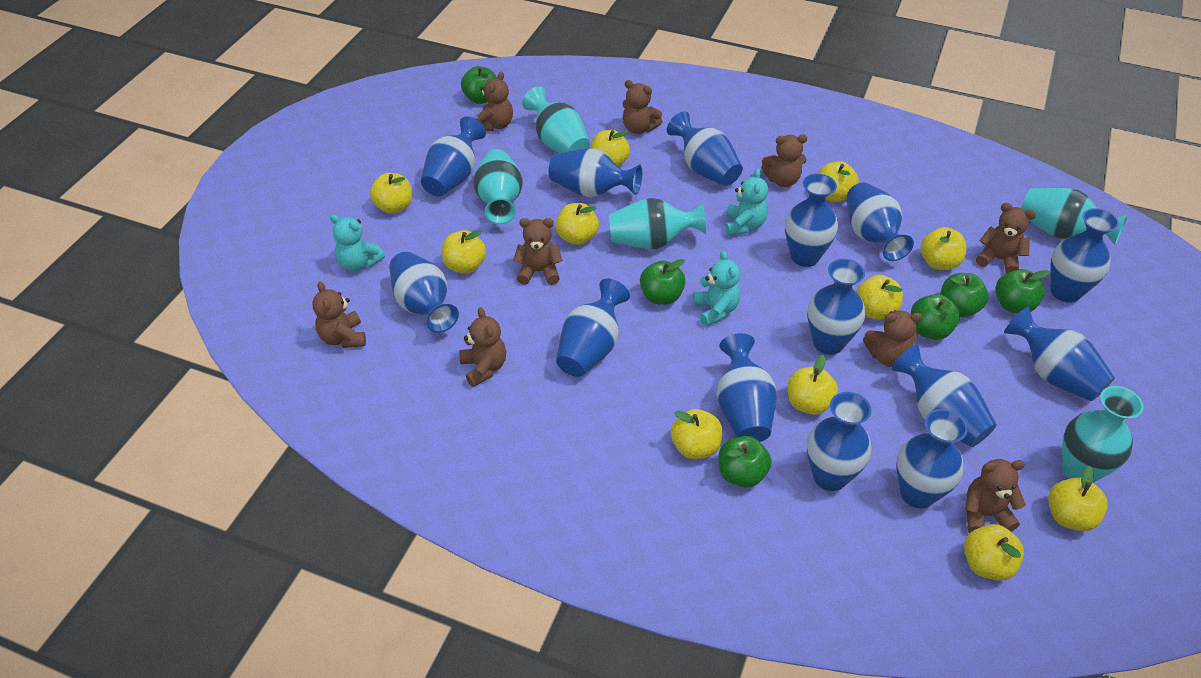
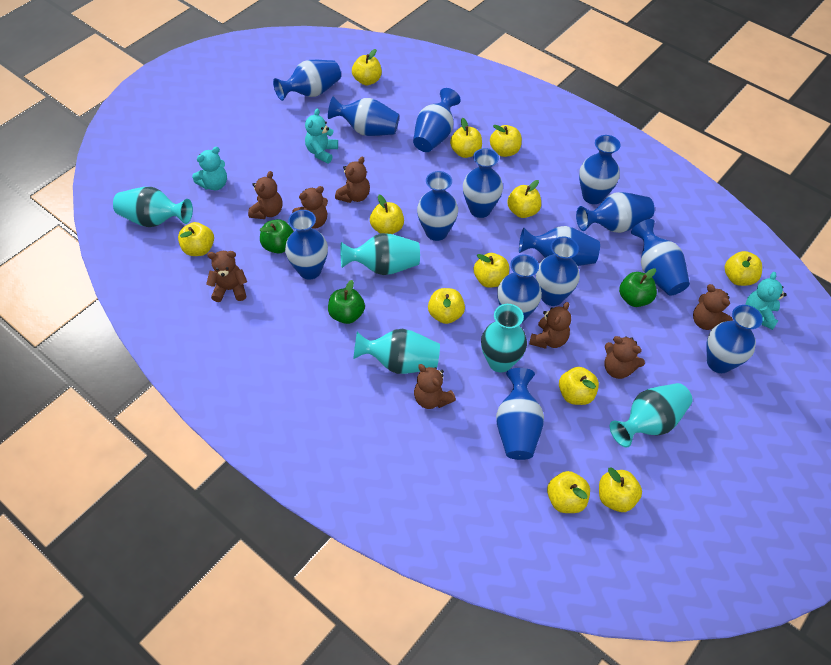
brown teddy bear: [312,282,366,348] [459,307,506,387] [476,72,513,131] [513,218,563,285] [623,80,663,134] [761,134,807,187] [863,310,922,367] [965,459,1026,533] [976,203,1036,273] = 9 -> [206,251,247,302] [248,171,282,219] [292,186,328,229] [335,157,370,203] [414,364,456,409] [529,302,571,349] [604,336,645,379] [693,284,733,330] = 8
green apple: [461,66,497,104] [640,259,686,305] [719,436,772,488] [911,294,960,340] [940,273,989,317] [995,269,1050,313] = 6 -> [260,219,294,254] [328,280,365,324] [619,268,657,307] = 3
yellow apple: [370,173,412,214] [442,230,486,273] [556,203,599,245] [590,130,630,166] [671,409,722,459] [788,355,838,415] [818,161,859,202] [856,275,903,319] [921,227,967,270] [964,524,1024,581] [1048,466,1108,531] = 11 -> [178,222,214,256] [352,49,382,85] [370,195,404,234] [428,288,465,324] [450,118,482,158] [474,253,509,288] [490,125,522,157] [507,180,541,218] [547,471,590,513] [559,367,599,405] [599,467,642,512] [725,251,762,286] = 12

